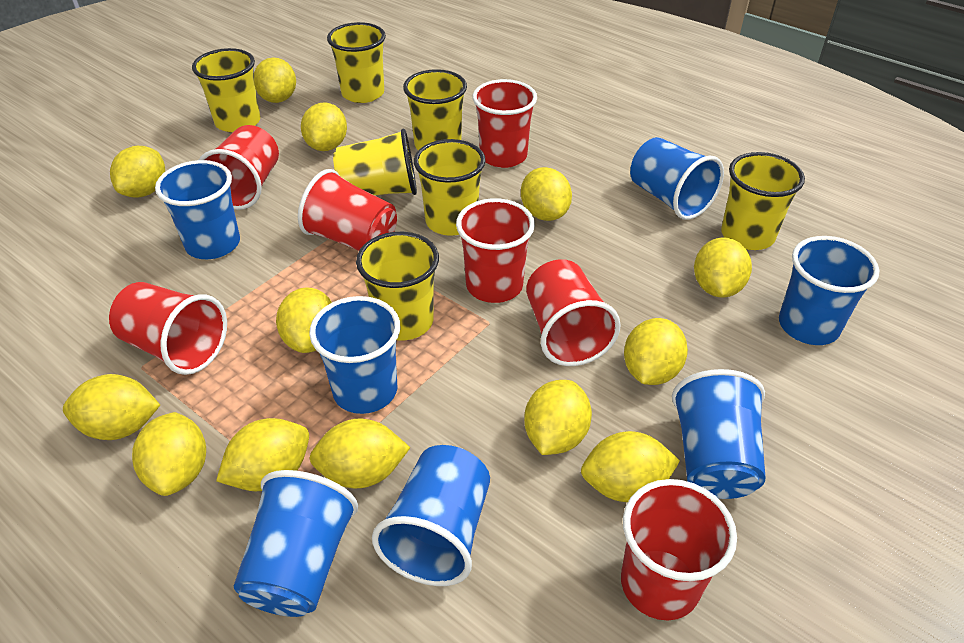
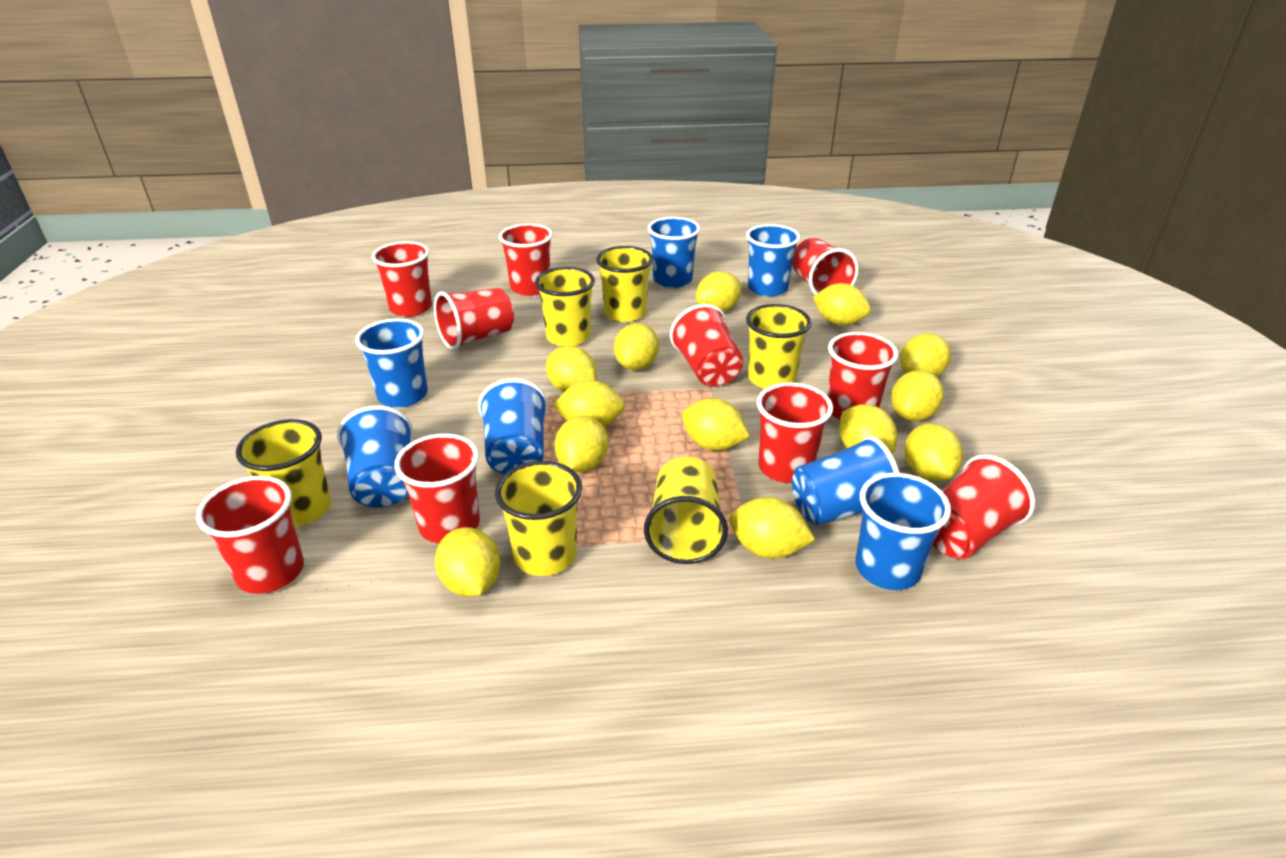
red cup: [109,282,227,375] [199,125,279,210] [298,169,397,251] [456,198,535,303] [472,79,537,168] [526,259,621,366] [621,479,737,620] = 7 -> [196,476,304,594] [372,241,432,317] [394,434,480,544] [434,288,514,350] [499,223,553,296] [670,304,743,387] [757,382,833,483] [792,238,859,295] [827,332,898,420] [933,454,1035,559] = 10
yellow cup: [192,48,260,133] [327,22,386,103] [333,129,417,195] [356,232,439,341] [403,69,467,150] [414,139,485,236] [721,152,805,250] = 7 -> [236,419,331,526] [495,461,582,576] [535,267,595,347] [596,246,653,322] [644,457,728,564] [746,304,812,389] = 6

